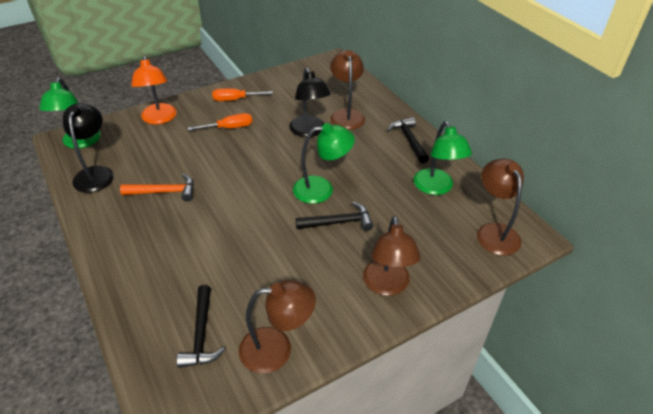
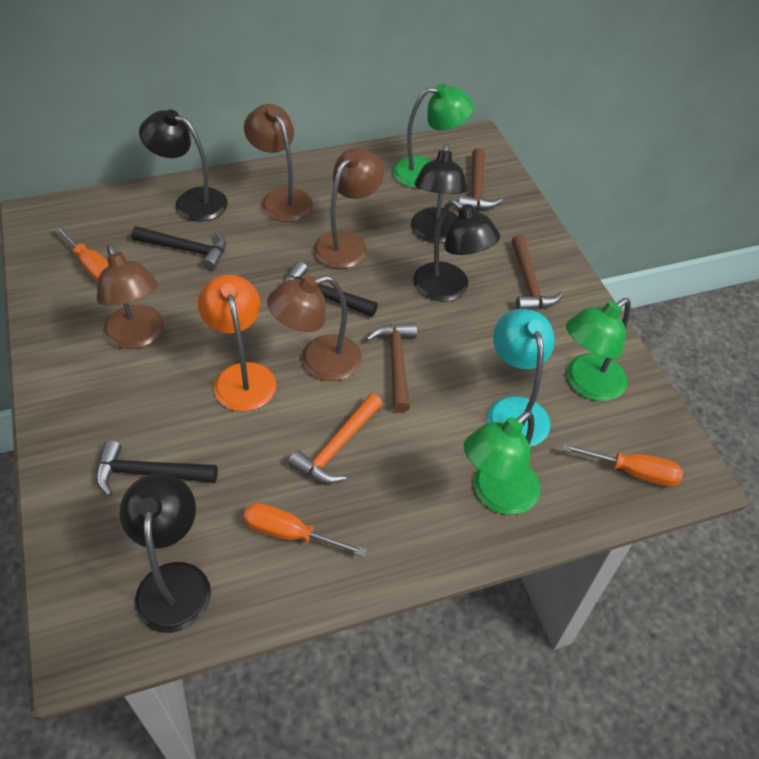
black lamp: [63,103,114,193] [289,68,331,137] = 2 -> [120,473,211,633] [139,110,228,222] [411,143,467,243] [413,199,500,302] = 4
brown hammer: none = 0 -> [366,323,417,413] [458,148,503,210] [511,235,563,310] = 3
orange screwdriver: [188,113,252,130] [212,88,273,101] = 2 -> [54,225,109,282] [243,503,366,557] [562,443,683,487] = 3
turquoise lamp: none = 0 -> [487,309,555,447] = 1

